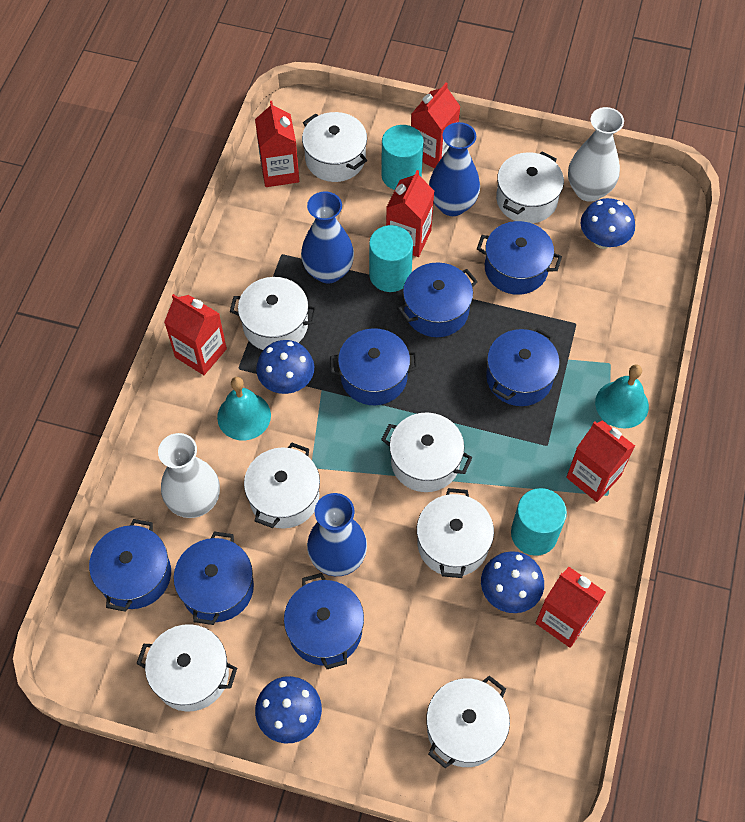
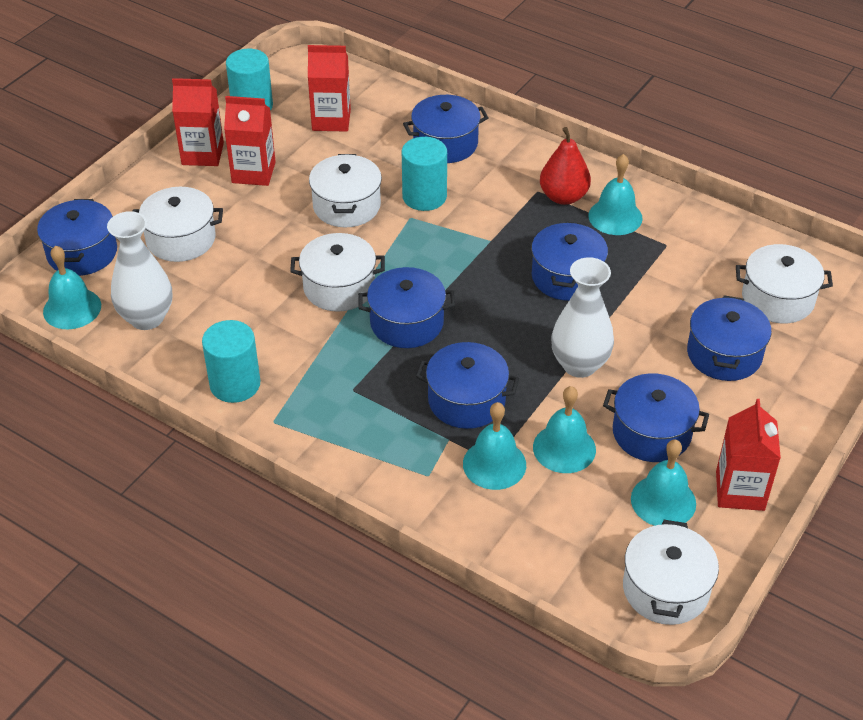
blue mushroom: [255,676,322,743] [256,340,314,394] [481,551,544,613] [581,198,635,249] = 4 -> none = 0
blue vase: [301,191,354,284] [307,493,367,576] [429,122,480,216] = 3 -> none = 0
red carton: [164,294,227,375] [255,101,299,187] [386,170,434,257] [411,83,461,169] [536,567,606,648] [566,420,635,502] = 6 -> [172,78,224,166] [224,96,276,186] [308,45,351,132] [716,399,781,511] = 4
red pear: none = 0 -> [540,127,591,205] = 1
turquoise bell: [217,377,271,440] [595,364,649,429] = 2 -> [43,245,101,329] [463,402,526,490] [533,386,596,473] [588,154,643,235] [631,439,696,526] = 5
white pot: [136,624,237,712] [230,277,317,350] [244,443,320,529] [302,112,367,182] [381,412,472,492] [417,488,494,578] [426,676,510,768] [496,152,564,223] = 8 -> [132,187,223,262] [290,233,385,312] [309,154,382,228] [623,520,719,625] [736,244,833,323] = 5

